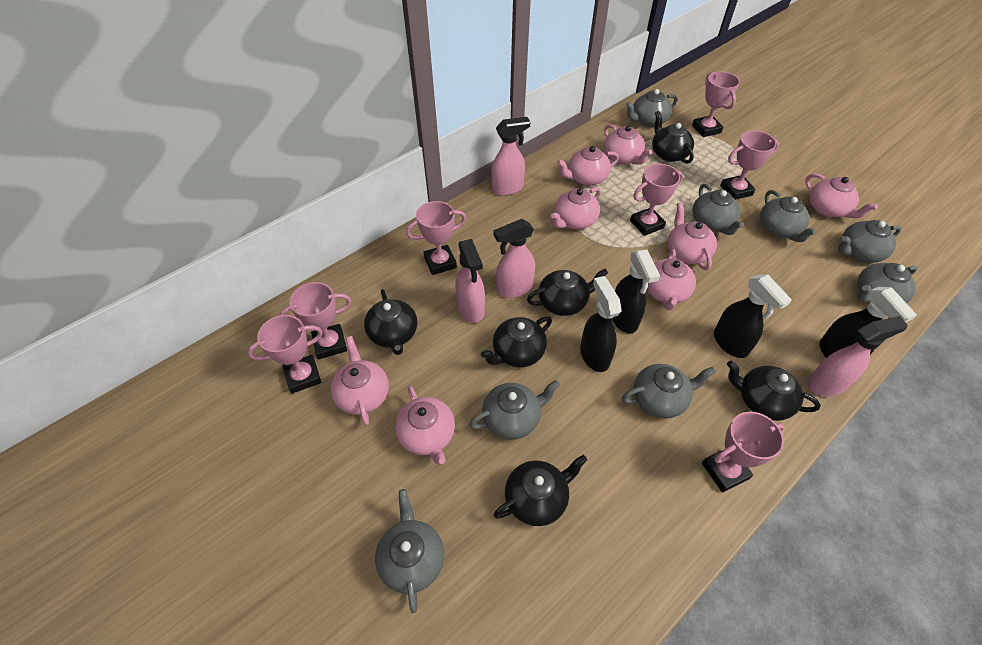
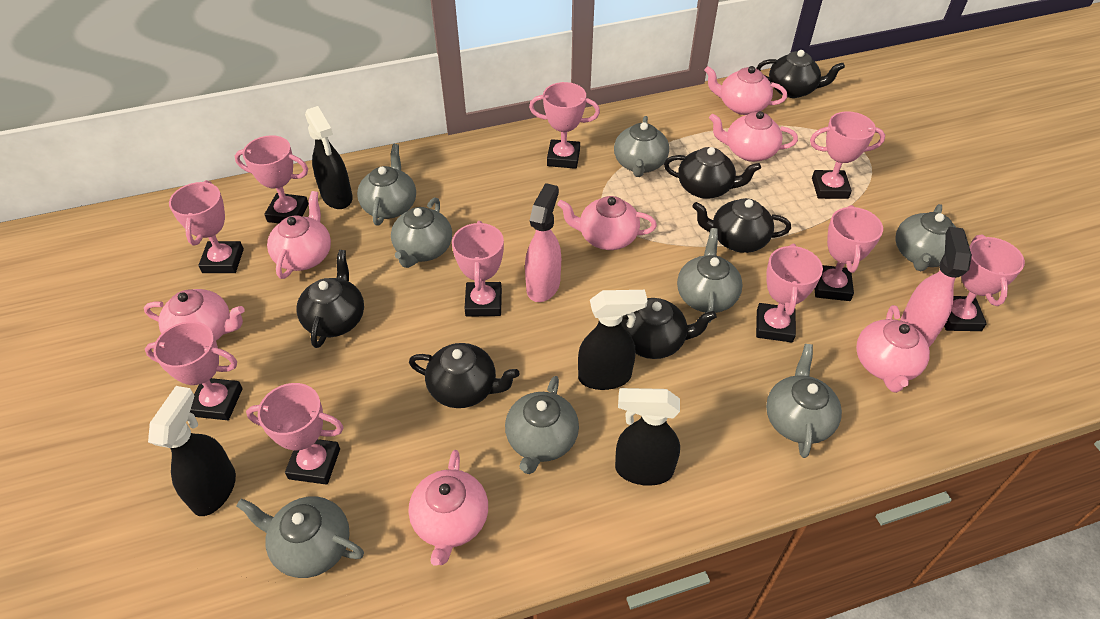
pink spray bottle: [455,239,485,323] [491,117,531,196] [493,219,535,298] [807,316,908,397] = 4 -> [525,183,561,302] [900,227,972,347] = 2
pink teapot: [331,336,389,426] [395,386,455,465] [551,187,600,229] [557,146,619,186] [604,124,652,165] [647,249,696,310] [668,202,717,270] [805,173,878,218] = 8 -> [144,289,245,341] [267,191,331,279] [409,450,488,566] [557,196,657,250] [704,66,787,115] [709,111,798,162] [856,305,930,393] = 7
pink trophy: [247,315,323,394] [279,282,351,359] [406,201,466,275] [630,163,683,236] [692,71,740,137] [702,412,785,492] [720,130,779,200] = 7 -> [145,321,243,420] [169,180,244,273] [235,135,309,223] [246,383,344,485] [452,221,504,317] [529,82,600,169] [756,244,823,342] [810,111,885,199] [815,205,883,301] [944,235,1025,331] = 10

